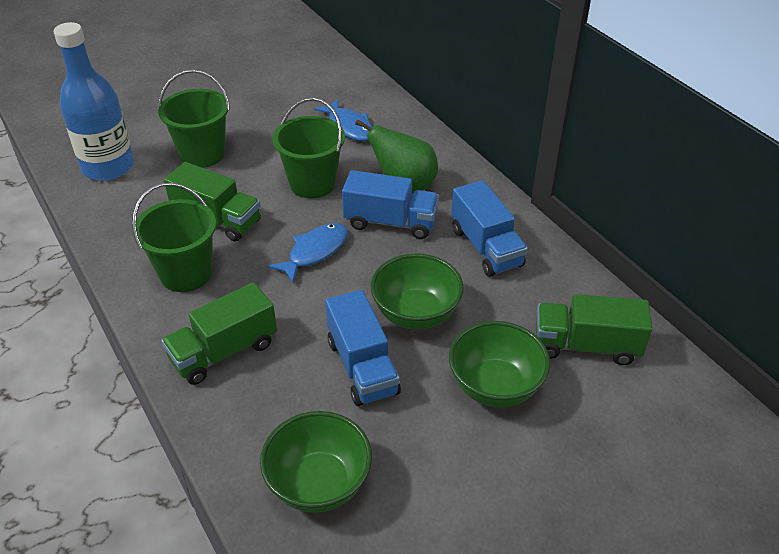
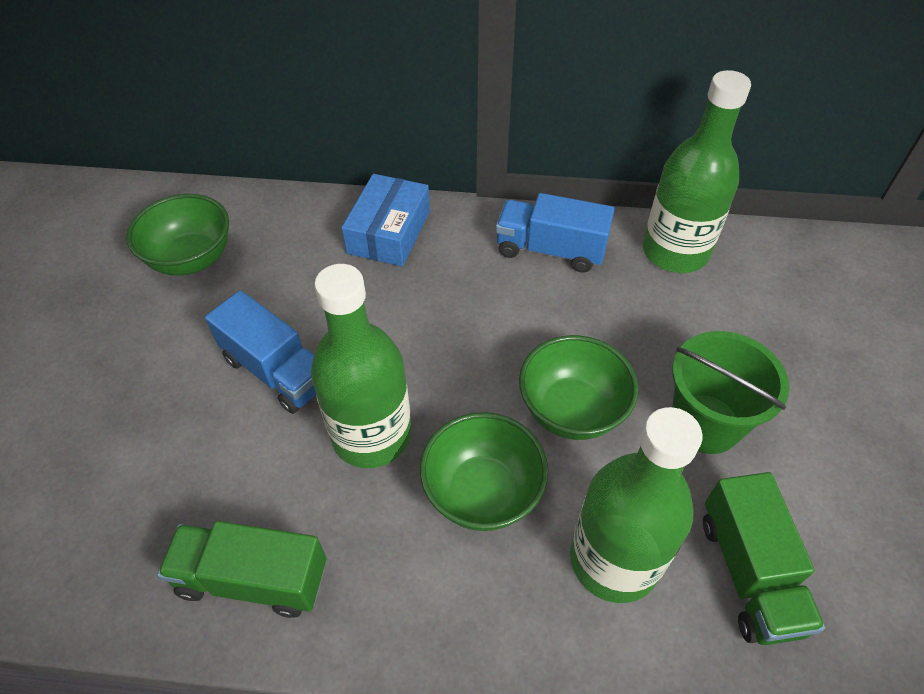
blue bottle: [54,22,134,181] = 1 -> none = 0
blue box: none = 0 -> [342,174,430,267] = 1
blue fish: [268,223,348,283] [314,99,372,141] = 2 -> none = 0
blue truck: [325,290,401,406] [342,170,439,239] [451,180,528,277] = 3 -> [205,290,316,414] [496,193,615,273] = 2
green bottle: none = 0 -> [311,264,412,468] [570,407,703,603] [643,70,751,273] = 3
green bucket: [132,182,216,292] [158,69,230,168] [272,97,345,199] = 3 -> [672,331,789,454] = 1
green pear: [355,119,438,193] = 1 -> none = 0
green truck: [161,282,277,385] [164,162,261,242] [536,294,652,365] = 3 -> [157,521,326,618] [703,472,825,645] = 2

